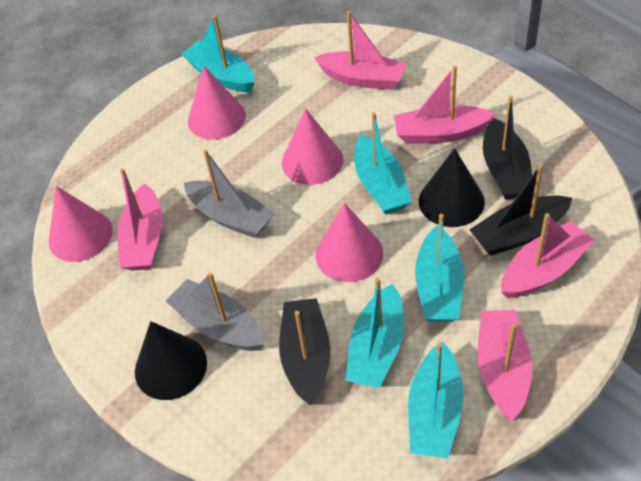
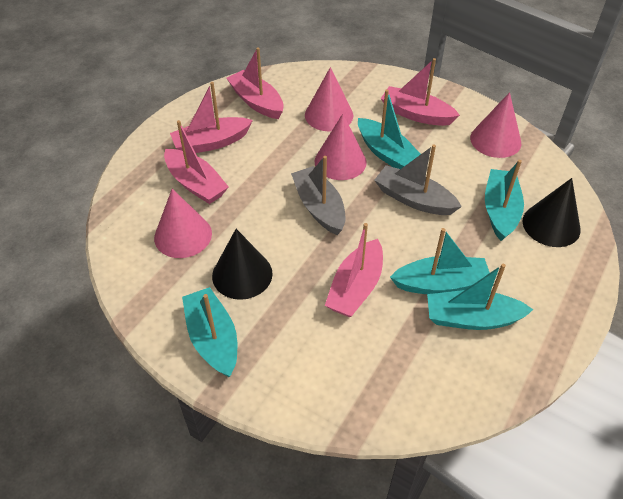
black boat: [279,298,331,405] [469,164,572,256] [483,96,532,200] = 3 -> none = 0

